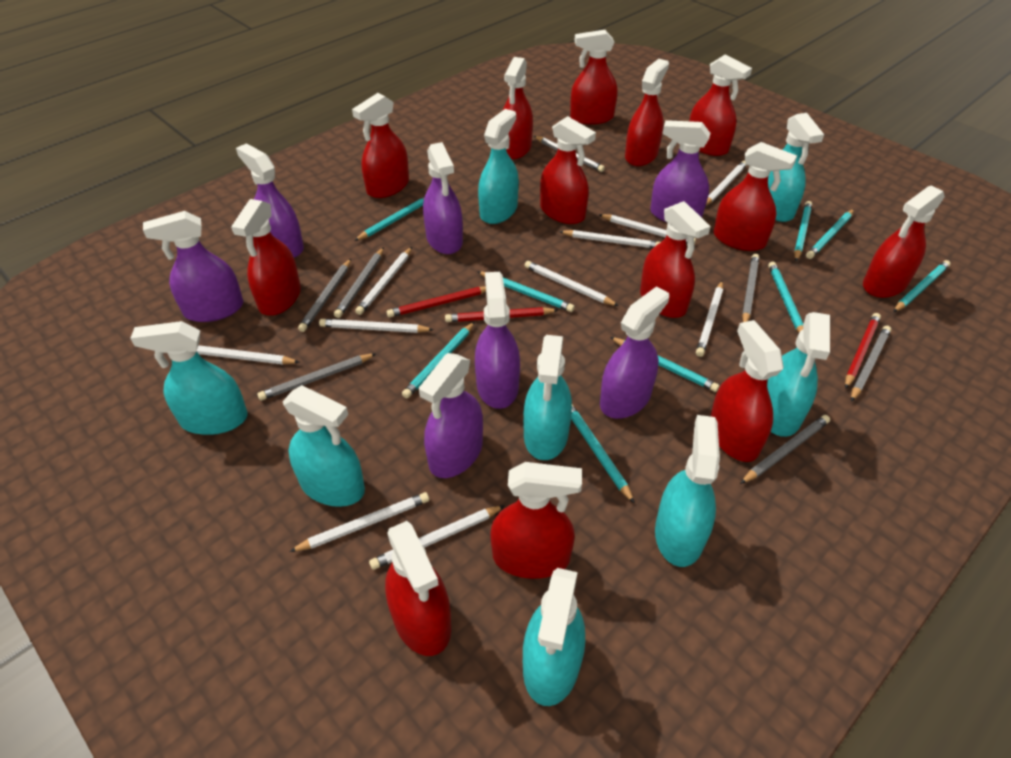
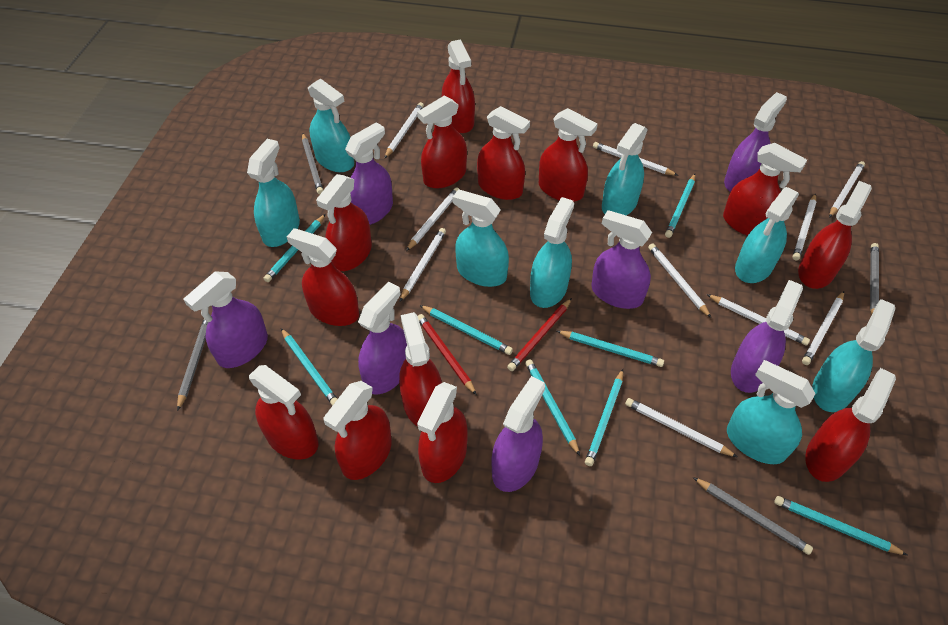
grey pencil: [257,353,377,401] [298,259,351,332] [334,247,384,318] [534,136,605,172] [740,415,830,484] [742,254,759,322] [851,326,891,402] = 7 -> [177,319,208,411] [302,133,323,194] [693,477,813,555] [870,243,879,315] = 4
red pencil: [387,286,486,318] [445,307,558,322] [845,313,881,389] = 3 -> [418,314,477,395] [507,298,572,371] = 2
turquoise pencil: [354,196,425,241] [402,322,475,398] [477,271,575,312] [571,404,635,504] [610,337,720,392] [768,261,803,333] [794,201,812,261] [806,209,854,259] [893,260,951,312] = 9 -> [264,214,326,282] [281,328,337,406] [420,305,513,355] [525,359,580,456] [557,331,664,367] [585,369,623,466] [665,174,695,238] [775,496,907,555] = 8

